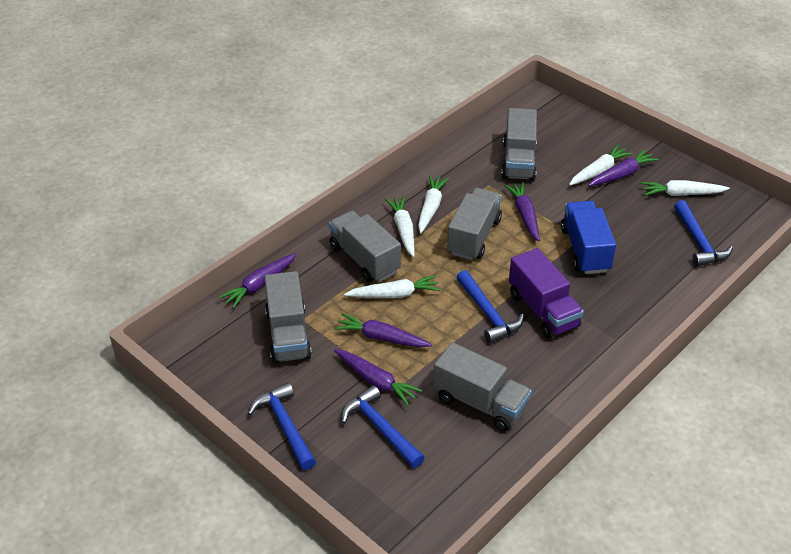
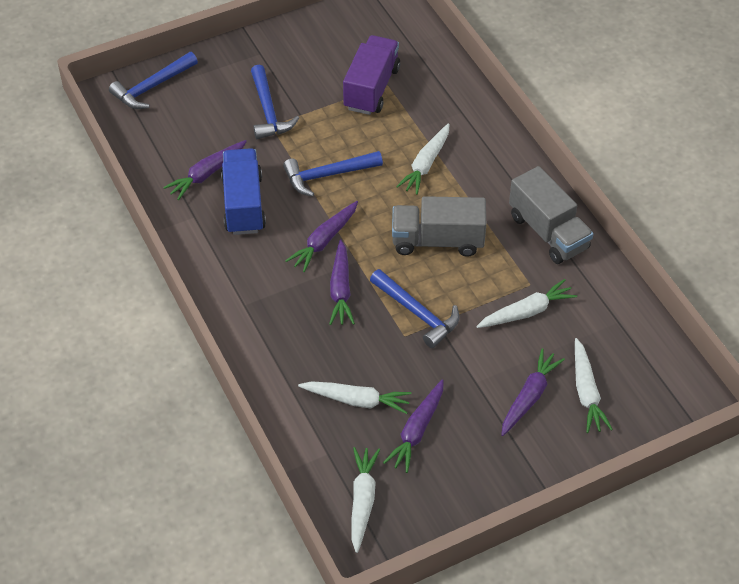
grey truck: [265,271,312,363] [329,211,401,282] [433,342,532,431] [447,188,502,260] [501,108,537,181] = 5 -> [392,196,486,257] [509,166,593,264] = 2

